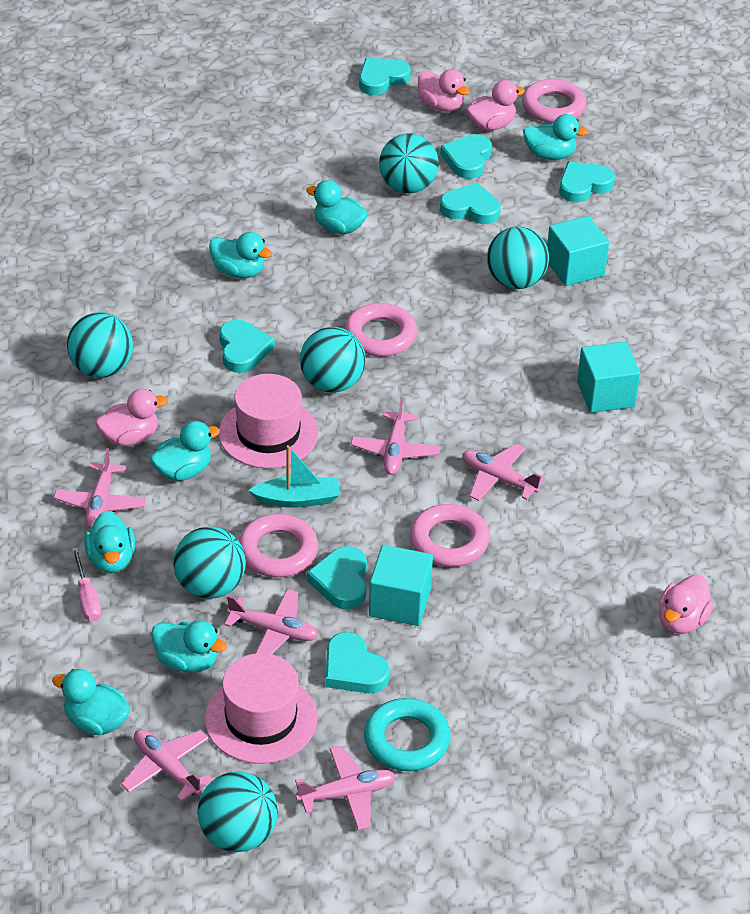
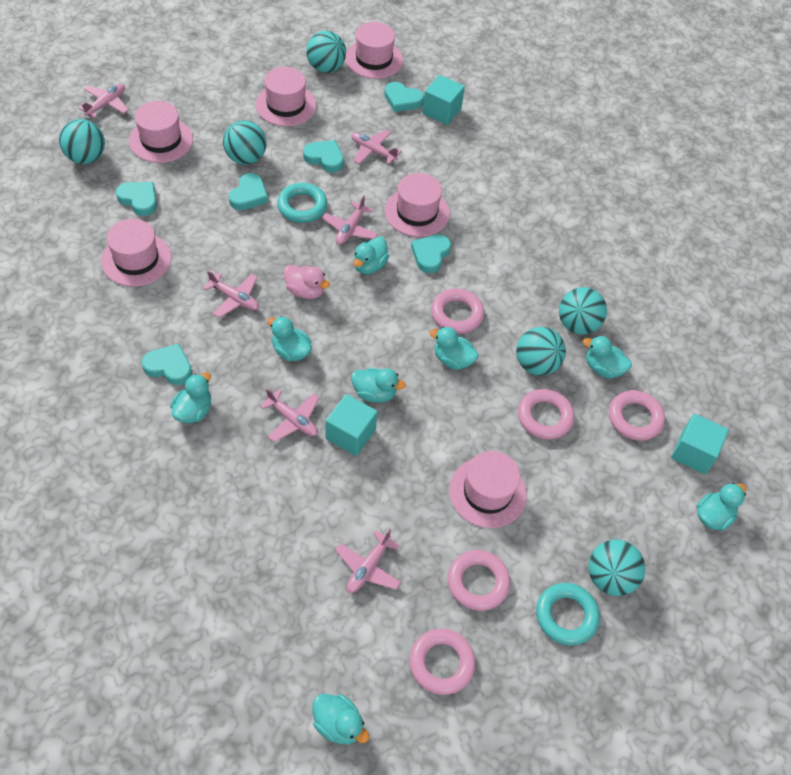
pink duck: [96,389,168,446] [418,69,469,112] [466,80,525,131] [659,574,714,634] = 4 -> [284,265,330,299] = 1
pink hat: [205,653,318,764] [219,374,318,468] = 2 -> [101,219,172,287] [129,101,193,163] [256,67,317,126] [345,22,403,79] [385,173,450,237] [449,451,527,528] = 6
pink ring: [239,514,318,577] [345,303,417,357] [410,504,490,567] [522,79,587,123] = 4 -> [409,629,475,695] [431,288,484,334] [448,550,510,611] [518,389,574,440] [609,390,665,441] = 5
pink screwdriver: [72,547,102,622] = 1 -> none = 0
turquoise boat: [248,445,340,508] = 1 -> none = 0
turquoise duck: [52,669,130,735] [84,511,135,573] [150,421,220,481] [151,620,227,673] [209,232,272,278] [306,180,368,234] [523,114,588,160] = 7 -> [170,372,211,423] [267,316,312,361] [312,694,369,744] [351,368,406,403] [353,237,389,274] [430,327,478,370] [583,336,632,379] [696,483,746,531] = 8
turquoise heart: [219,320,275,373] [307,546,367,610] [326,632,390,693] [359,58,411,95] [440,134,492,179] [440,183,501,224] [559,161,615,202] = 7 -> [116,182,157,216] [142,344,192,385] [229,173,268,210] [303,140,344,172] [385,82,424,112] [411,234,451,273] = 6
turquoise ring: [364,698,451,771] = 1 -> [277,183,327,223] [536,583,600,645] = 2

